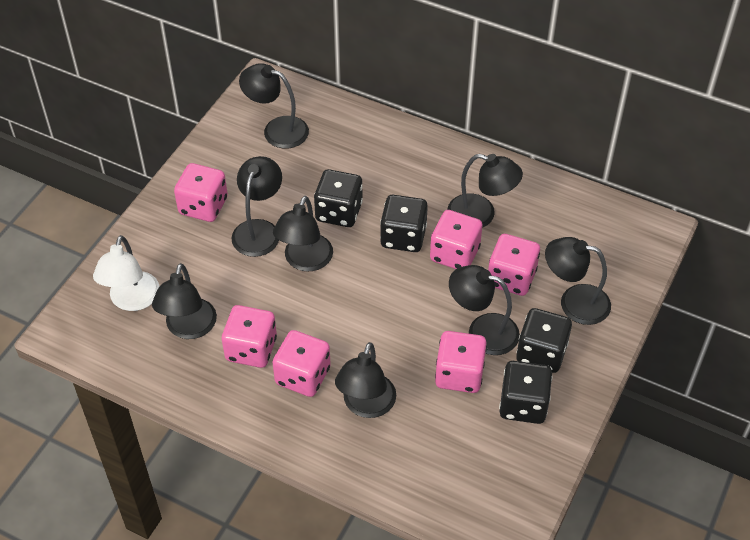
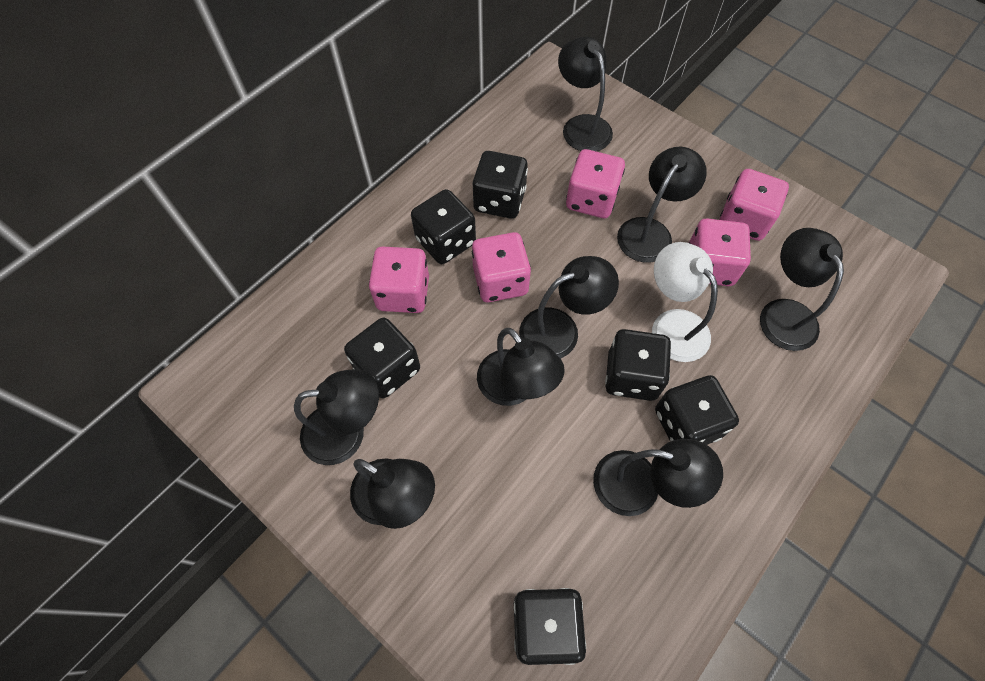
black dice: [314,169,363,227] [380,195,428,252] [499,361,552,424] [516,308,572,373] = 4 -> [344,318,420,398] [411,189,476,264] [473,151,528,219] [514,588,586,665] [605,329,671,401] [655,375,739,445] = 6
pink dice: [174,163,228,222] [222,305,277,368] [272,330,331,397] [430,210,483,269] [435,331,487,393] [488,234,540,296] = 6 -> [369,246,429,313] [472,232,531,302] [566,149,625,218] [689,218,751,286] [719,169,789,241] = 5

